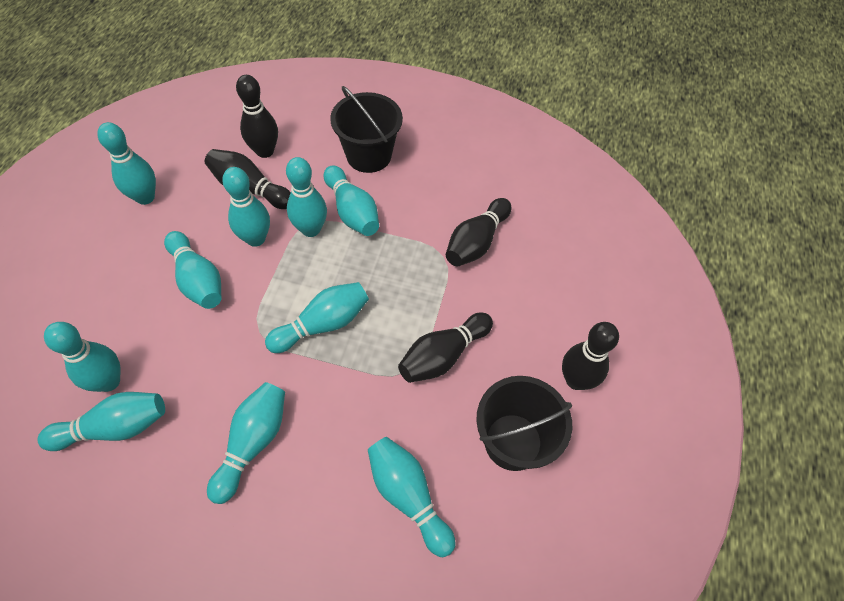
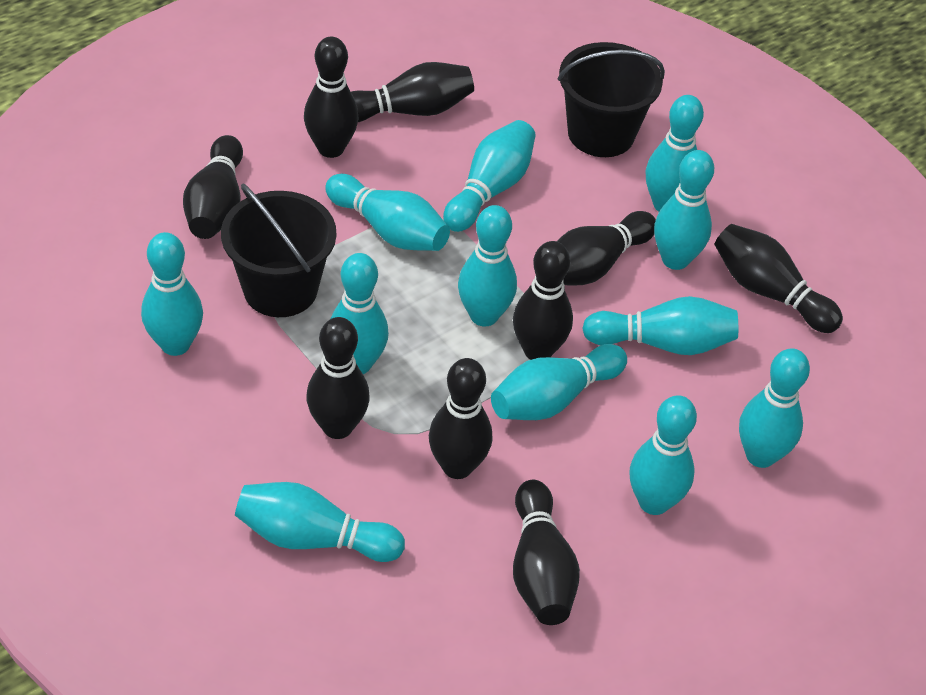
black bowling pin: [205,149,291,209] [236,75,278,158] [398,313,493,383] [446,198,511,267] [562,322,619,390] = 5 -> [183,135,243,239] [304,37,359,158] [307,317,370,439] [351,62,474,122] [429,358,492,479] [513,241,573,360] [513,480,580,625] [557,211,656,285] [714,224,843,333] = 9
turquoise bowling pin: [37,392,165,451] [44,322,121,392] [97,122,156,205] [164,231,221,309] [207,382,285,504] [222,167,270,247] [265,282,369,353] [286,157,327,237] [323,166,379,236] [368,437,455,557] = 10 -> [141,232,203,356] [235,482,405,562] [325,174,450,251] [330,253,389,374] [443,120,536,232] [458,205,517,326] [491,344,627,420] [582,296,738,355] [630,395,697,515] [645,95,704,212] [654,150,714,270] [739,348,810,468] = 12

